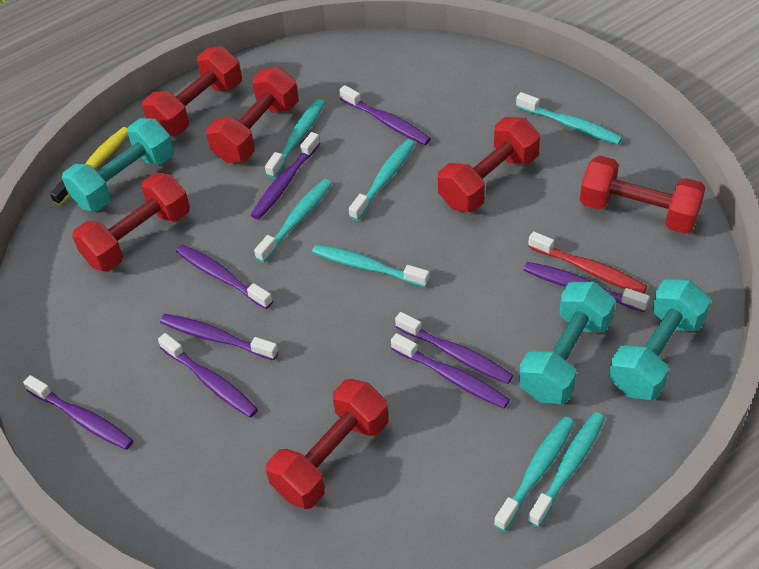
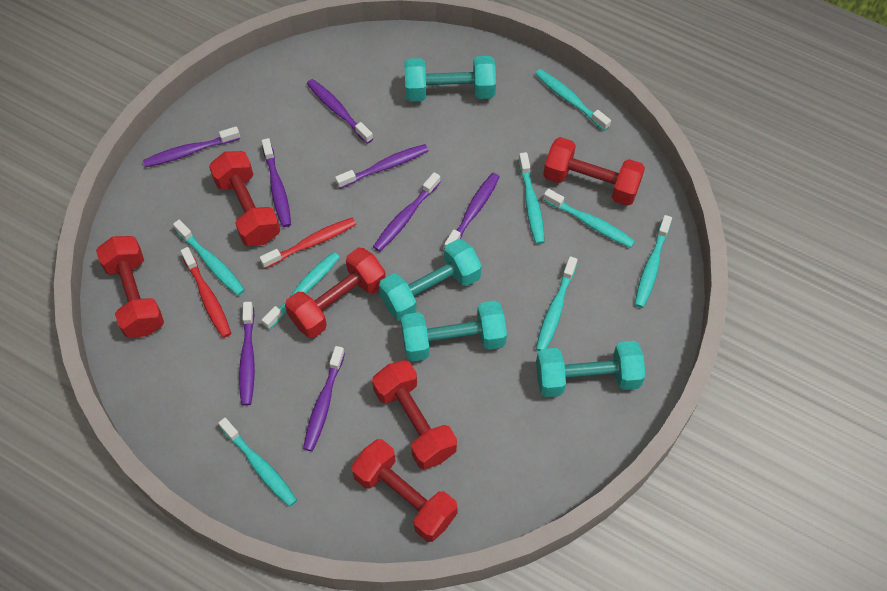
purple toothbrush: [23,375,133,450] [158,333,258,418] [160,314,278,360] [176,244,273,309] [251,132,320,220] [339,85,431,145] [391,333,510,408] [395,312,514,384] [524,262,650,312] = 9 -> [143,126,240,167] [239,302,255,406] [262,138,291,227] [303,346,345,451] [307,79,373,144] [335,144,428,189] [373,172,440,252] [444,173,500,250] = 8
red toothbrush: [528,231,647,294] = 1 -> [181,247,231,338] [260,218,356,268] = 2
turquoise dumbbell: [62,118,174,211] [519,282,616,404] [609,279,711,400] = 3 -> [379,239,482,321] [401,301,507,362] [404,56,496,102] [536,341,645,397] = 4
turquoise toothbrush: [254,179,332,263] [265,99,325,178] [312,244,430,287] [349,139,415,221] [494,416,574,531] [516,92,623,145] [528,412,605,527] = 7 -> [173,220,245,296] [218,418,297,507] [262,252,340,330] [518,152,545,244] [535,69,611,131] [536,256,578,351] [543,189,635,248] [635,215,672,308] = 8
yellow toothbrush: [50,127,128,205] = 1 -> none = 0

